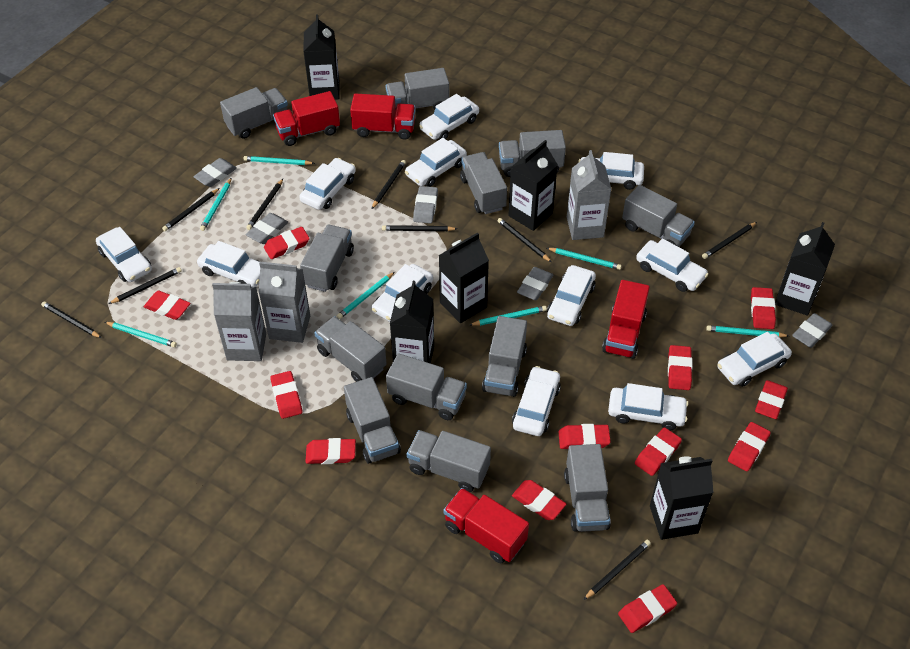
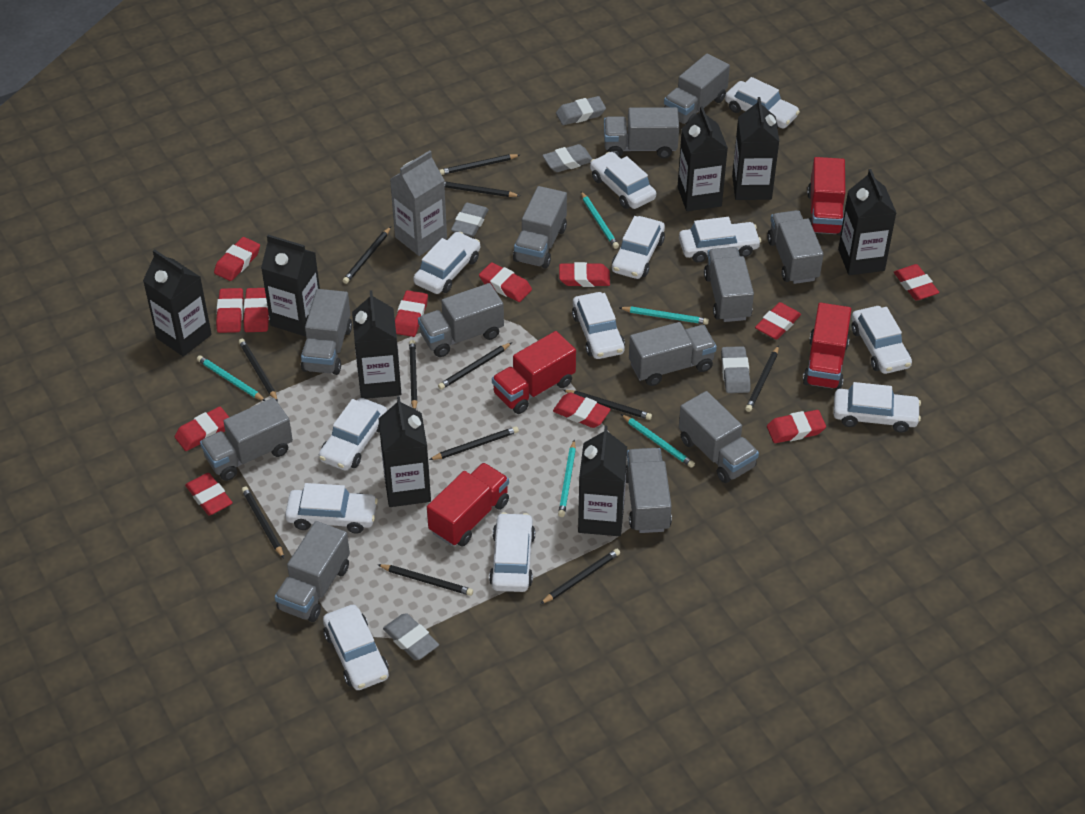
black carton: [303,15,339,100] [390,281,434,364] [439,233,489,323] [508,140,558,231] [650,456,714,540] [775,222,835,316] = 6 -> [143,249,212,357] [261,235,320,336] [352,290,401,399] [378,396,431,507] [578,426,627,536] [678,106,728,211] [732,97,779,200] [838,169,896,275] = 8
black pencil: [41,301,102,338] [109,267,181,304] [162,188,220,231] [246,179,283,230] [372,160,406,209] [382,225,457,231] [497,218,552,262] [584,540,651,600] [702,222,757,259] = 9 -> [239,339,278,402] [242,486,284,558] [343,227,391,284] [377,564,473,596] [409,340,417,410] [429,426,519,460] [438,343,511,390] [439,154,520,175] [444,181,520,197] [540,549,620,604] [563,390,652,420] [745,345,779,412] = 12
grey carton: [212,282,266,361] [259,262,310,343] [567,150,611,240] = 3 -> [390,151,447,256] = 1
turquoise pencil: [105,322,177,347] [200,178,231,231] [243,156,315,165] [337,272,395,319] [470,306,547,326] [547,248,622,270] [706,325,789,337] = 7 -> [197,355,266,401] [558,440,576,517] [581,192,619,249] [619,306,709,325] [621,414,695,468] = 5

